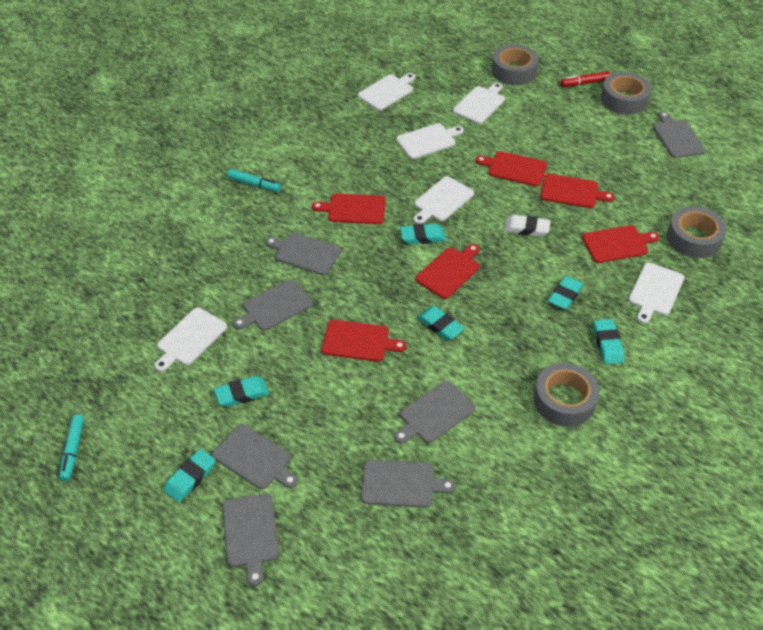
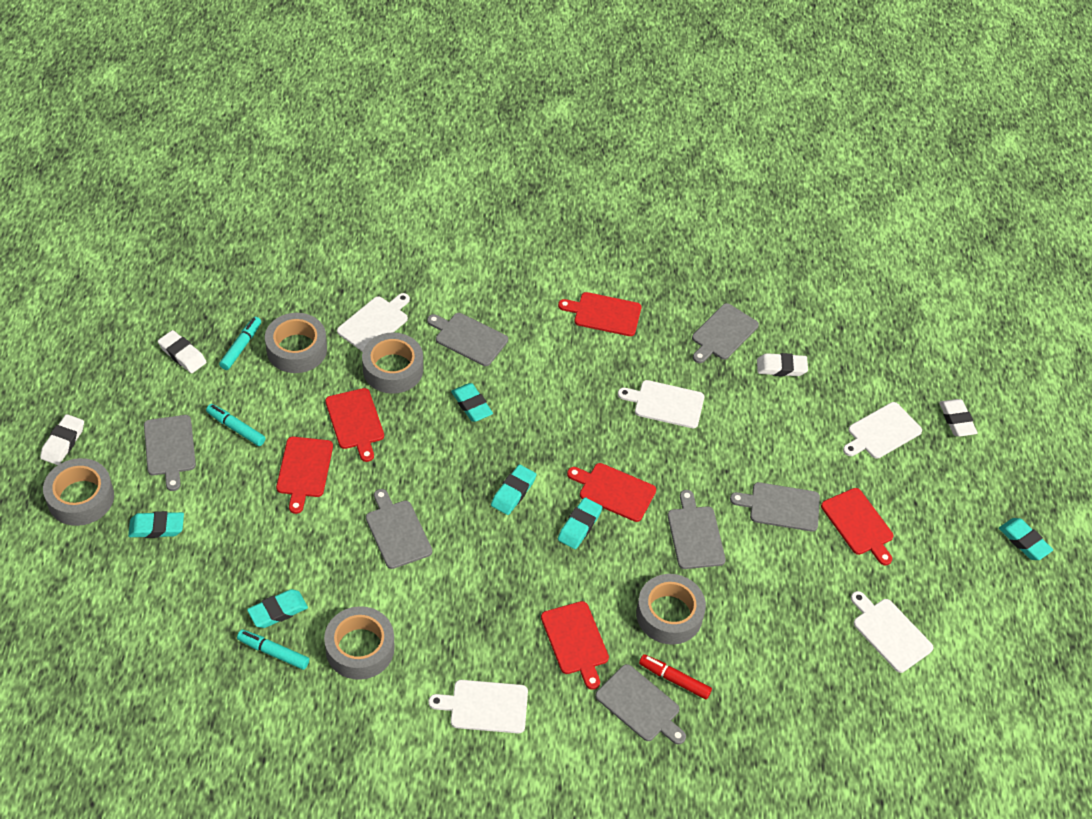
grey tape: [492,44,539,85] [533,363,599,427] [601,72,651,115] [667,206,727,258] = 4 -> [43,458,114,526] [265,313,327,373] [324,606,395,680] [362,332,423,394] [636,574,706,645] = 5
turquoise marker: [59,414,84,481] [227,169,281,192] = 2 -> [206,404,266,446] [219,317,261,370] [237,630,309,670] = 3
white cutting board: [155,308,227,372] [358,73,415,110] [396,123,464,159] [413,176,474,224] [453,83,505,124] [629,262,684,324] = 6 -> [337,293,410,352] [428,680,528,733] [618,380,704,428] [843,402,922,459] [851,591,934,673] = 5
white eraser: [504,215,551,237] = 1 -> [40,414,84,465] [158,330,206,373] [757,353,808,376] [939,399,978,437] = 4

